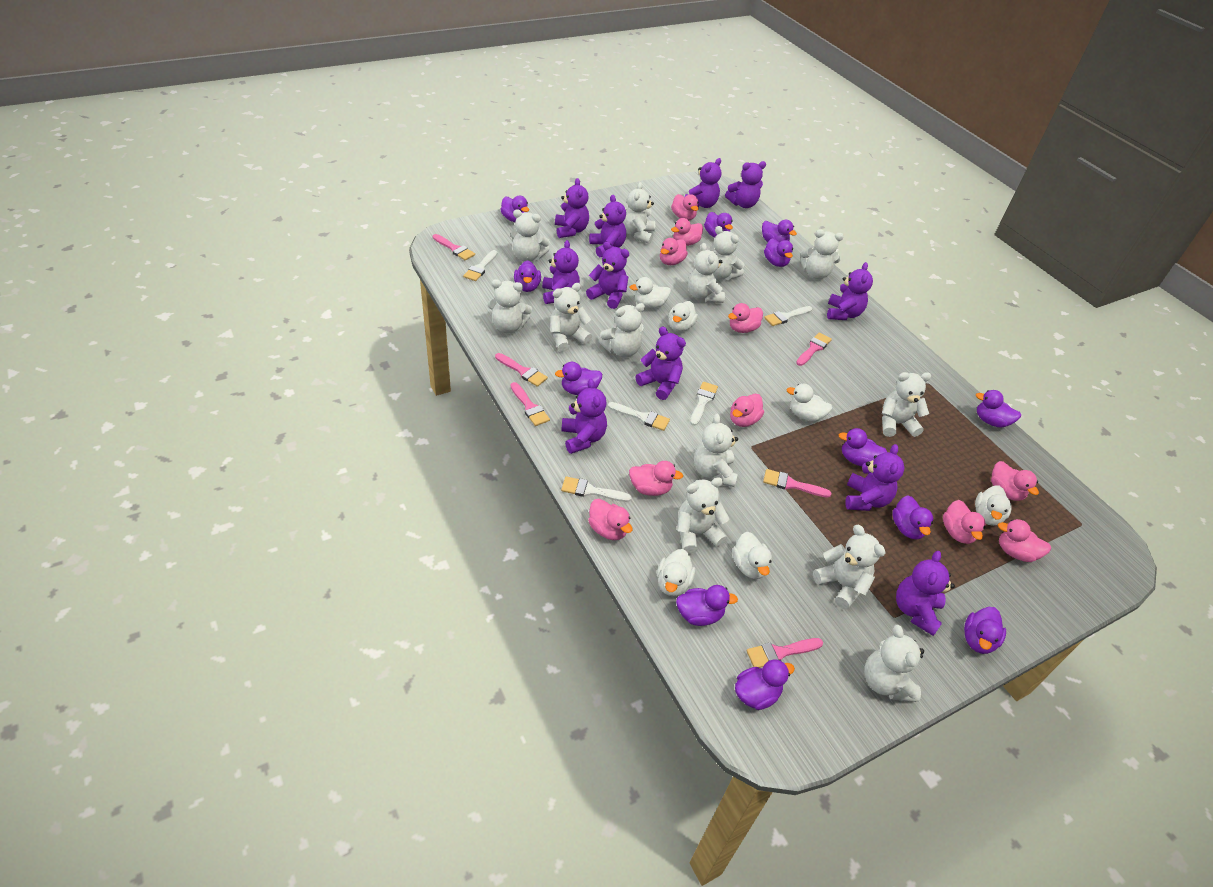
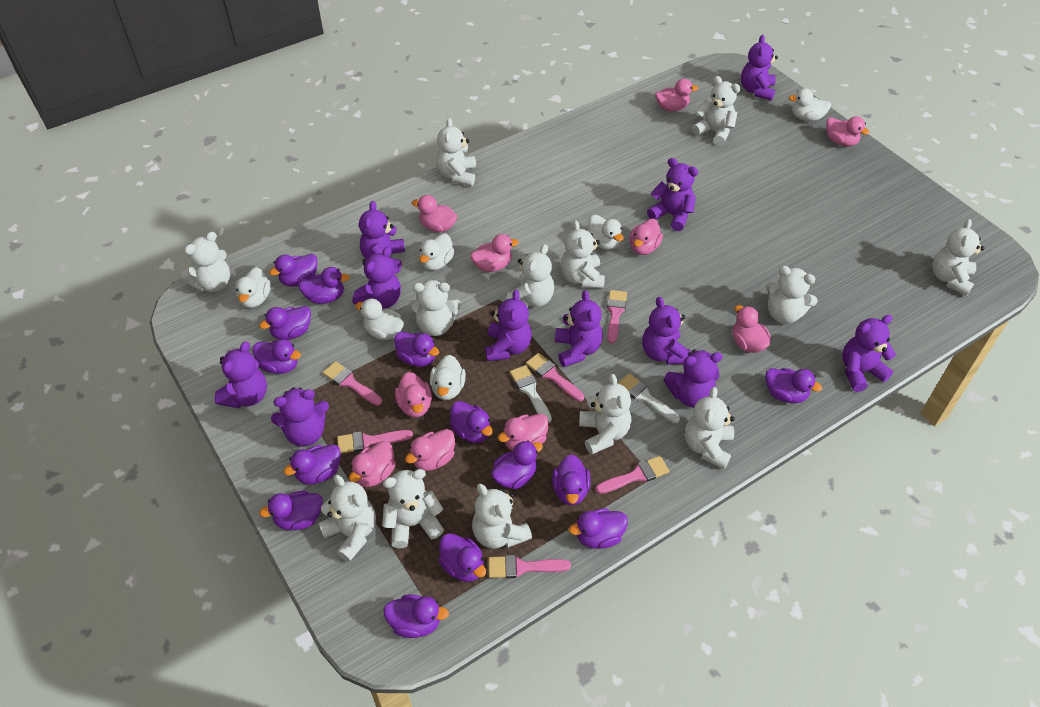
purple duck: [500,196,529,222] [514,260,541,292] [555,362,602,395] [676,585,738,626] [704,212,733,238] [735,659,795,710] [762,220,797,242] [764,238,793,267] [839,428,887,466] [892,495,933,540] [964,607,1006,654] [976,390,1021,428] = 12 -> [252,339,301,374] [259,306,311,340] [259,491,323,530] [269,254,318,287] [284,444,341,484] [298,267,350,304] [383,595,449,638] [394,331,439,367] [438,533,486,582] [450,401,493,443] [491,441,543,489] [552,454,591,505] [569,508,628,549] [765,368,822,403] = 14
white brush: [463,250,497,281] [561,476,631,502] [608,402,670,431] [690,382,718,426] [764,306,812,326] = 5 -> [510,365,552,423] [618,374,680,423] = 2

